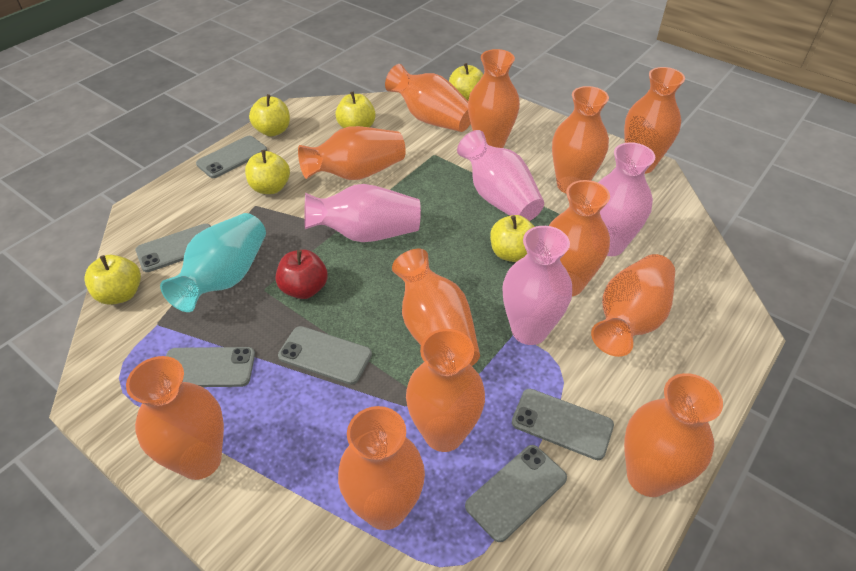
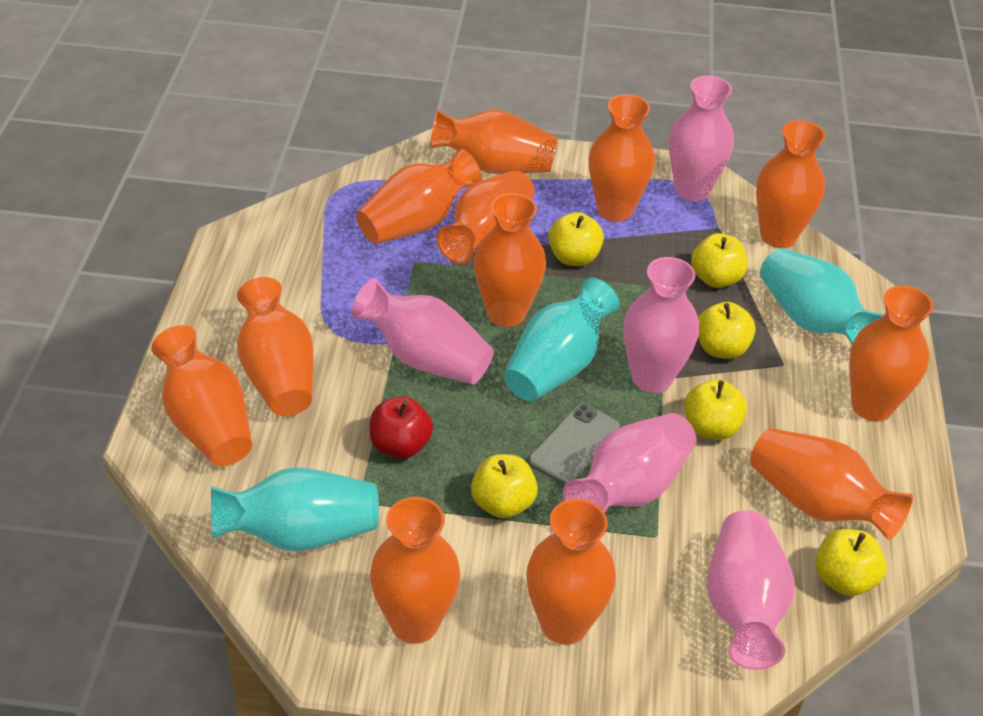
grey phone: [136,224,211,272] [166,347,255,387] [196,136,267,178] [278,326,372,385] [465,445,567,542] [512,389,614,460] = 6 -> [528,404,620,485] = 1
pink vase: [304,184,421,242] [457,130,544,221] [502,226,572,345] [598,142,655,256] = 4 -> [351,278,494,384] [563,413,696,513] [623,257,699,393] [669,76,734,201] [707,510,795,670] = 5
turquoise vase: [160,213,266,312] = 1 -> [211,467,379,551] [504,277,620,401] [760,248,884,345] = 3

